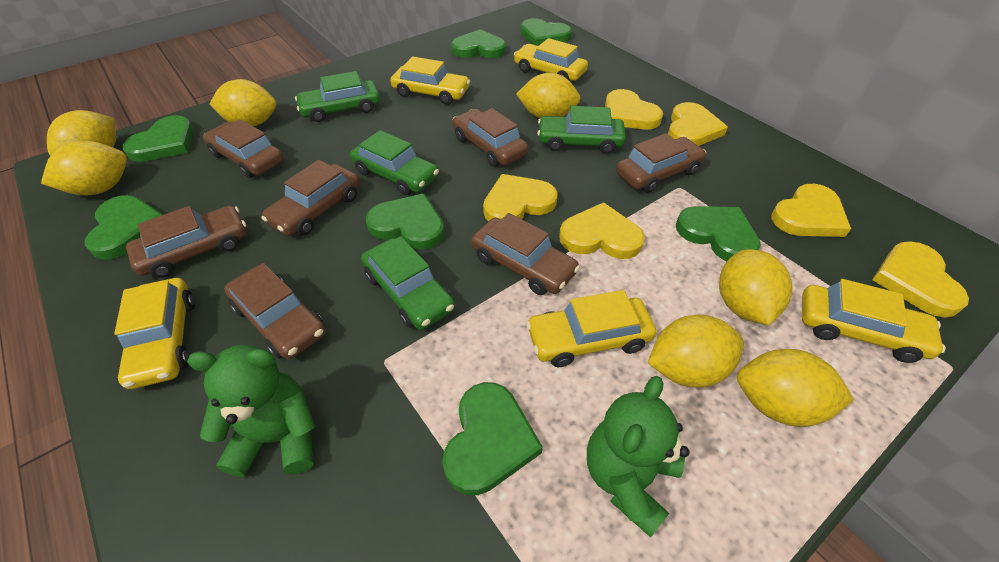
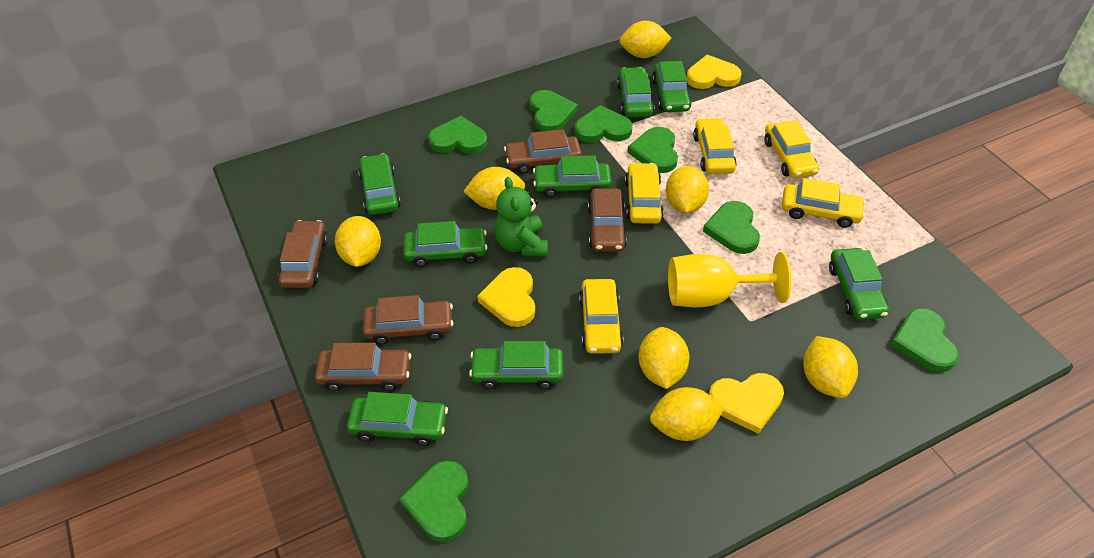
brown car: [126,206,247,278] [203,119,283,178] [224,263,326,359] [261,160,360,236] [452,108,528,166] [471,213,580,295] [616,133,706,193] = 7 -> [278,220,328,288] [315,343,411,391] [363,295,453,345] [504,129,582,174] [588,188,627,252] = 5
green car: [295,71,380,122] [350,130,439,195] [361,236,455,330] [537,106,626,154] = 4 -> [347,392,448,446] [358,153,401,215] [403,221,487,267] [469,341,563,389] [533,155,612,198] [617,67,654,118] [652,61,692,112] [829,248,889,320] = 8
green teddy bear: [187,345,315,477] [587,376,690,537] = 2 -> [494,177,548,256] = 1
yellow goblet: none = 0 -> [668,252,791,307] = 1
yellow heart: [483,174,558,221] [559,202,645,259] [605,89,663,130] [668,102,728,146] [771,184,851,237] [872,241,969,318] = 6 -> [477,267,535,327] [686,55,741,89] [709,373,784,434] = 3

